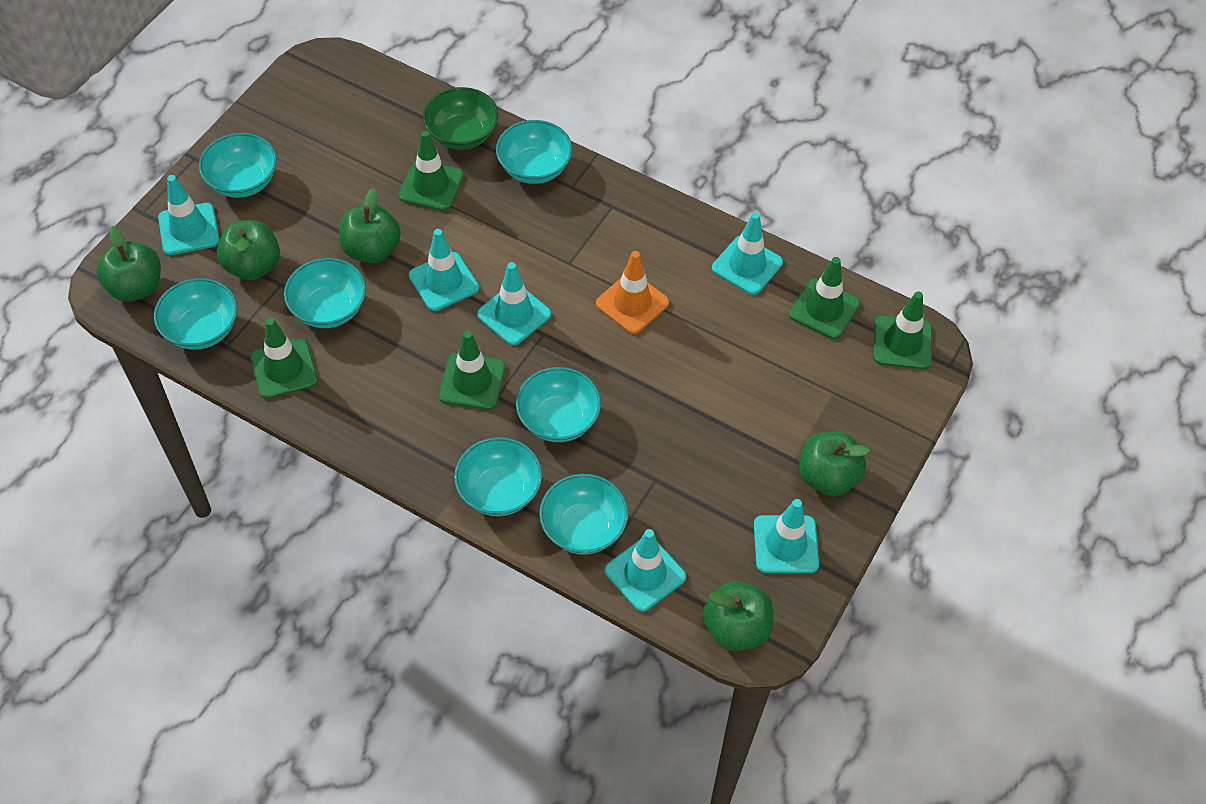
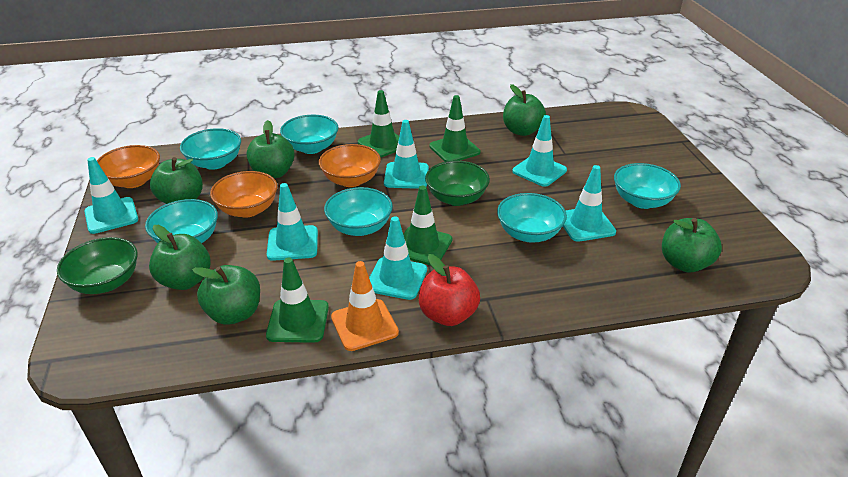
green apple: [96,226,161,302] [217,220,280,280] [339,188,401,263] [703,581,774,651] [799,432,870,496] = 5 -> [149,225,211,290] [150,157,203,204] [192,265,260,325] [247,120,295,178] [503,84,546,136] [662,218,722,272] = 6
green bowl: [423,87,498,150] = 1 -> [57,237,138,294] [425,161,490,206] = 2
green traffic cone: [251,318,318,399] [399,131,464,211] [439,331,505,410] [789,257,860,339] [873,292,932,369] = 5 -> [266,258,329,343] [358,90,399,157] [403,186,452,265] [429,95,480,162] = 4
orange bowl: none = 0 -> [97,145,160,188] [210,171,278,218] [319,144,381,187] = 3
red apple: none = 0 -> [419,254,480,326] = 1
turquoise bowl: [154,278,237,350] [199,133,277,198] [284,258,366,328] [454,437,542,516] [496,120,572,184] [516,367,601,442] [539,474,628,555] = 7 -> [145,199,218,243] [180,128,241,170] [280,115,338,154] [324,187,393,236] [497,193,567,243] [614,163,681,209] = 6

